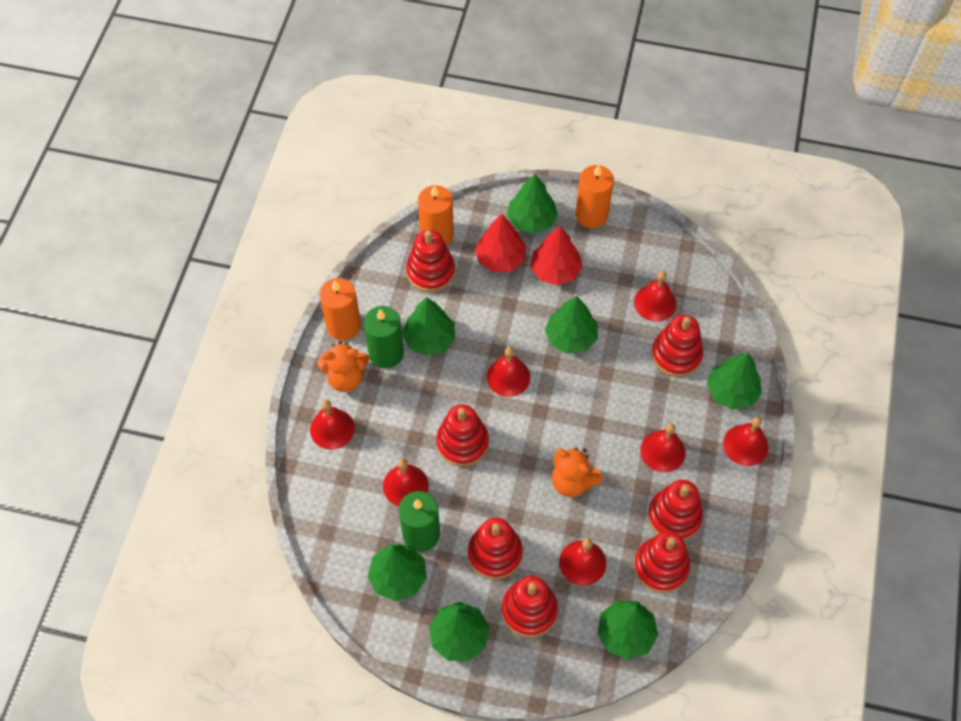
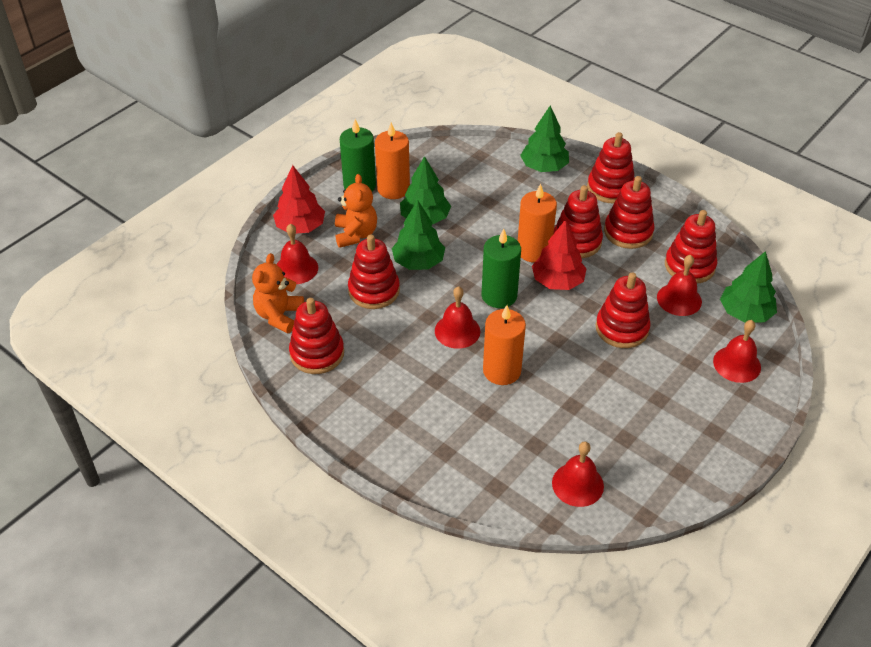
green tree: [368,543,427,601] [402,297,455,356] [429,602,490,661] [507,174,558,234] [545,296,598,354] [597,600,658,660] [707,352,762,410] = 7 -> [392,200,445,270] [400,156,451,225] [520,105,569,172] [720,251,777,323] = 4
red bell: [310,400,355,450] [383,459,429,506] [487,347,530,397] [559,538,607,586] [634,271,676,321] [640,423,685,472] [723,417,768,466] = 7 -> [276,224,318,284] [435,286,480,349] [552,442,604,507] [657,255,702,316] [713,320,761,383] = 5

